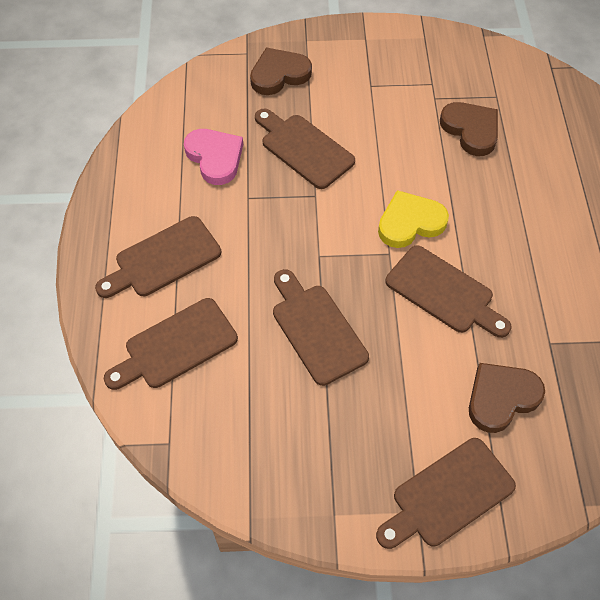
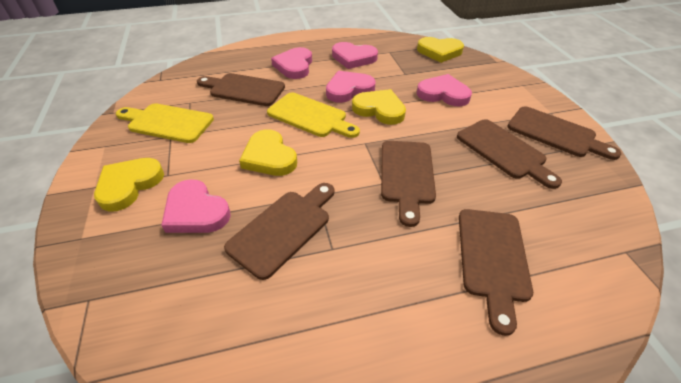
brown heart: [250,47,312,95] [440,102,498,156] [469,363,545,433] = 3 -> none = 0
pink heart: [184,129,243,185] = 1 -> [161,179,231,233] [271,47,312,79] [326,71,376,103] [332,42,378,69] [417,74,472,106] = 5
yellow cutting board: none = 0 -> [116,103,214,143] [267,92,360,138] = 2
yellow heart: [378,190,449,248] = 1 -> [94,158,164,212] [239,129,297,176] [352,89,406,125] [417,37,464,63] = 4

